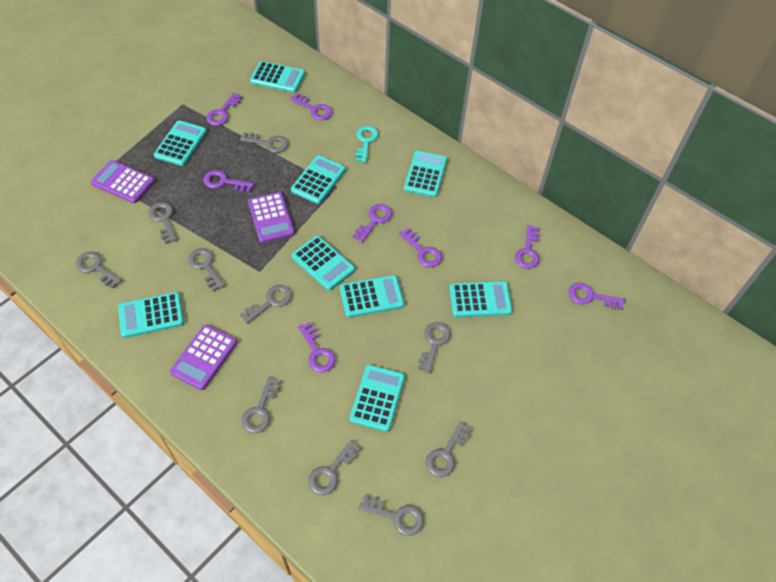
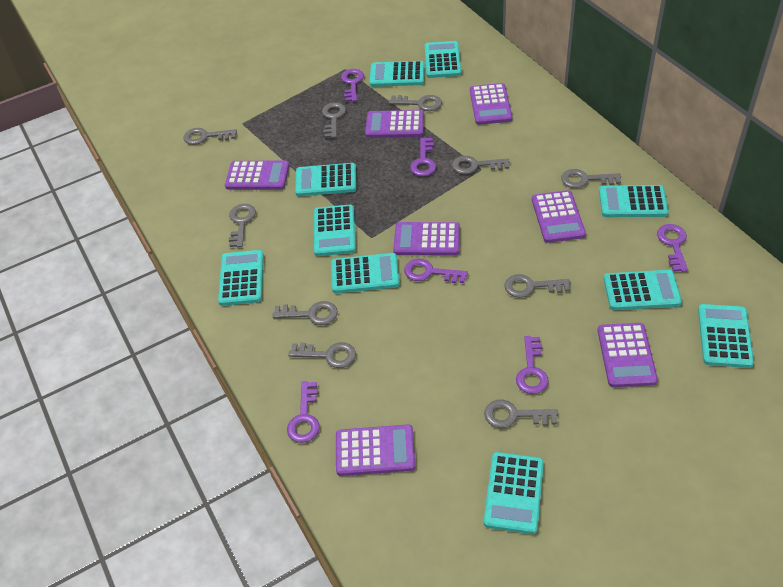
purple calculator: [91,160,155,203] [170,324,237,390] [248,192,295,243] = 3 -> [225,161,289,190] [336,425,415,476] [365,110,424,138] [393,222,460,255] [470,83,512,125] [532,190,586,243] [598,323,658,387] = 7
purple key: [203,170,254,193] [206,93,242,126] [290,93,332,120] [298,322,336,372] [353,204,392,243] [399,228,442,267] [515,225,540,269] [569,283,625,310] = 8 -> [287,381,320,443] [341,69,364,102] [404,259,468,283] [410,137,436,176] [516,336,549,394] [657,224,688,272] = 6
turquoise calculator: [118,292,184,338] [154,120,207,166] [250,61,305,93] [291,155,346,204] [292,236,355,291] [340,275,404,318] [350,365,405,432] [404,151,447,197] [449,281,512,317] = 9 -> [218,250,264,306] [295,163,357,196] [314,205,356,256] [331,253,400,293] [369,61,425,87] [425,41,461,78] [484,452,544,534] [599,185,669,217] [603,270,682,310] [698,304,754,368] = 10
turquoise key: [355,126,378,163] = 1 -> none = 0

